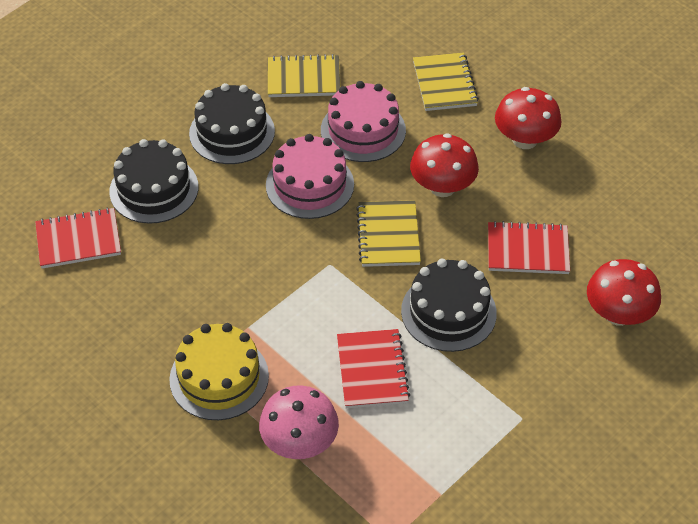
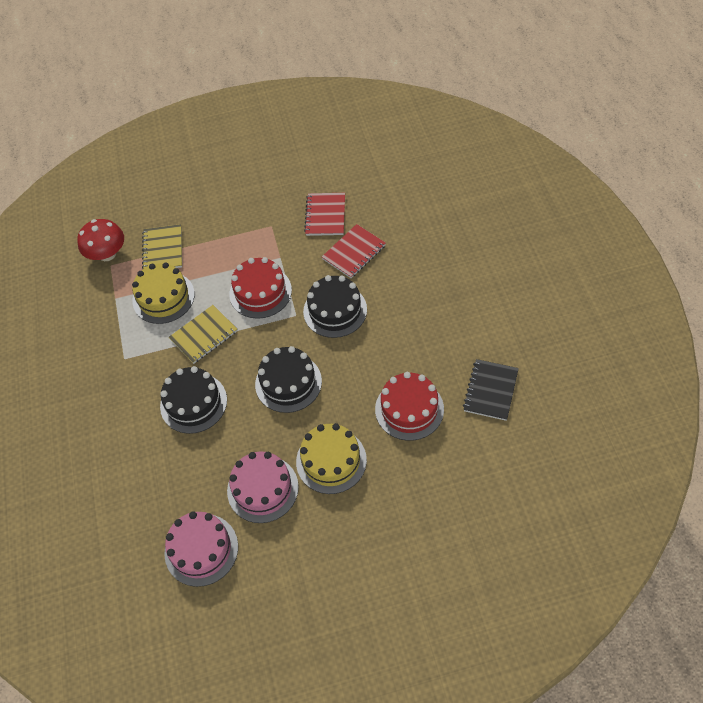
black notebook: none = 0 -> [463,359,519,421] = 1
pink mushroom: [259,385,339,459] = 1 -> none = 0
red cake: none = 0 -> [229,257,292,319] [375,372,444,441] = 2
red mushroom: [410,133,479,197] [495,87,562,149] [587,259,661,326] = 3 -> [77,219,124,261] = 1
red notebook: [35,208,121,269] [337,329,410,408] [488,221,570,274] = 3 -> [304,193,345,236] [322,224,386,278] = 2
yellow cake: [169,323,269,420] = 1 -> [132,263,195,324] [296,423,367,494] = 2
yellow notebook: [268,54,341,97] [356,200,421,267] [413,52,479,111] = 3 -> [142,224,182,269] [169,305,237,364] = 2

